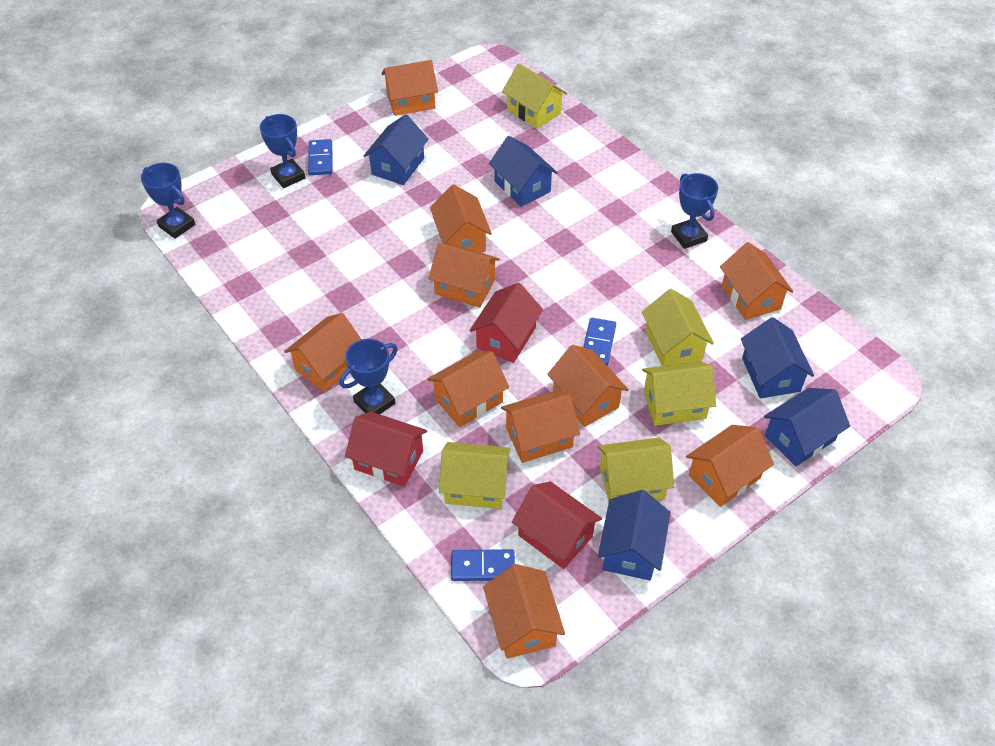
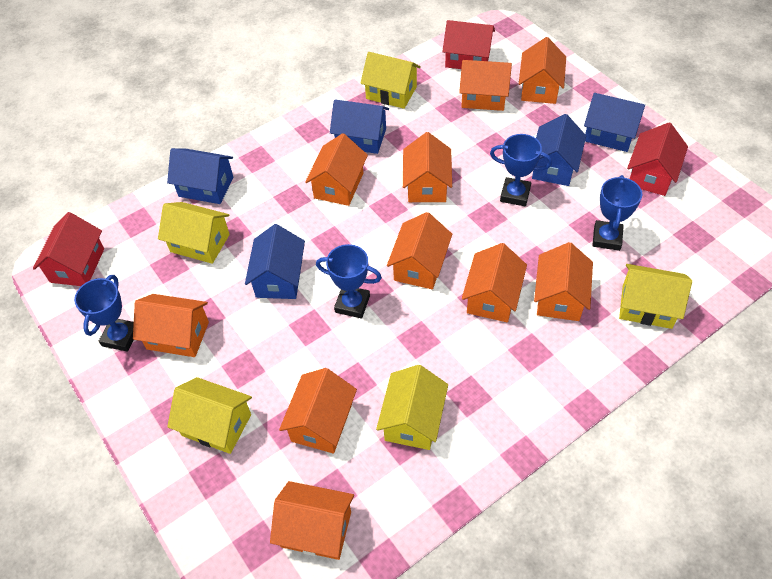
blue domino: [308,139,332,175] [451,549,515,581] [584,318,616,365] = 3 -> none = 0

